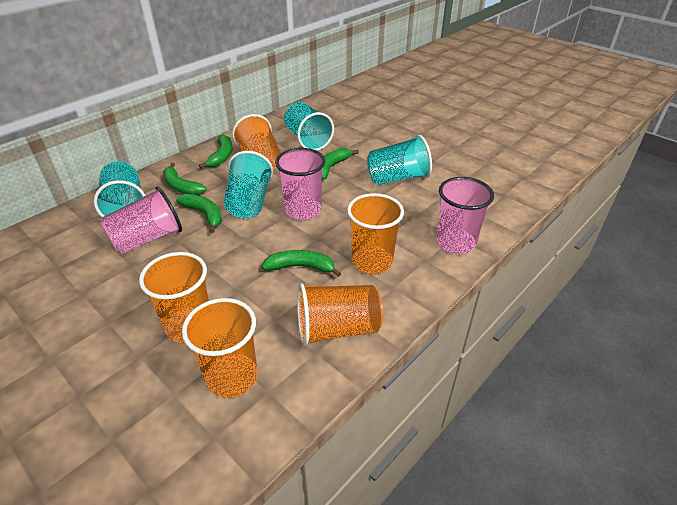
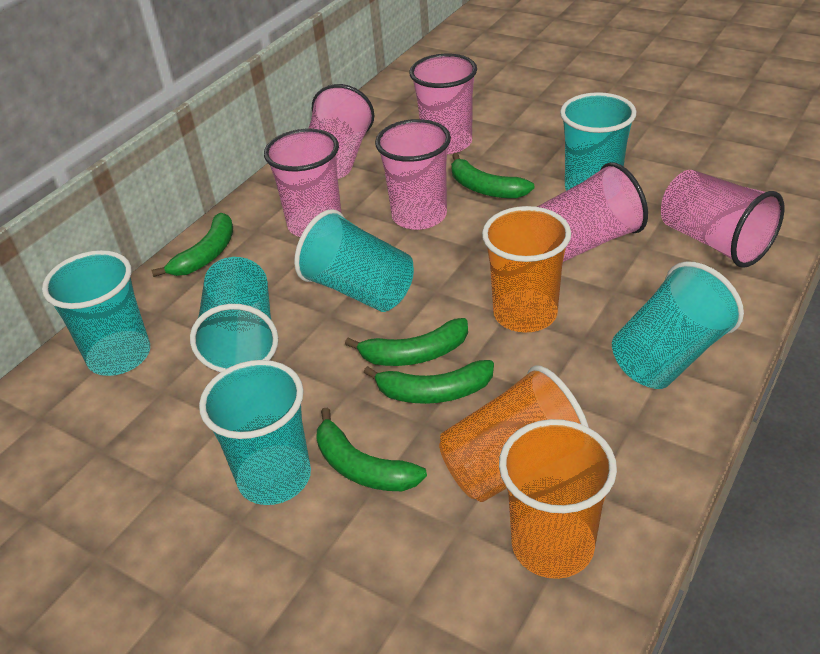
orange cup: [139,252,209,343] [182,298,257,398] [232,114,281,170] [297,283,383,346] [347,193,404,274] = 5 -> [439,365,589,502] [482,206,571,333] [499,419,617,579] = 3
pink cup: [100,187,182,254] [275,148,325,220] [436,177,494,254] = 3 -> [264,129,342,237] [308,84,374,179] [375,119,451,230] [409,54,477,154] [537,162,648,262] [661,170,784,268] = 6
turquoise cup: [94,161,145,217] [224,151,273,219] [284,102,334,151] [367,135,432,185] = 4 -> [42,250,150,376] [190,257,278,372] [199,360,311,505] [294,209,414,312] [560,92,636,191] [612,261,744,389] = 6

